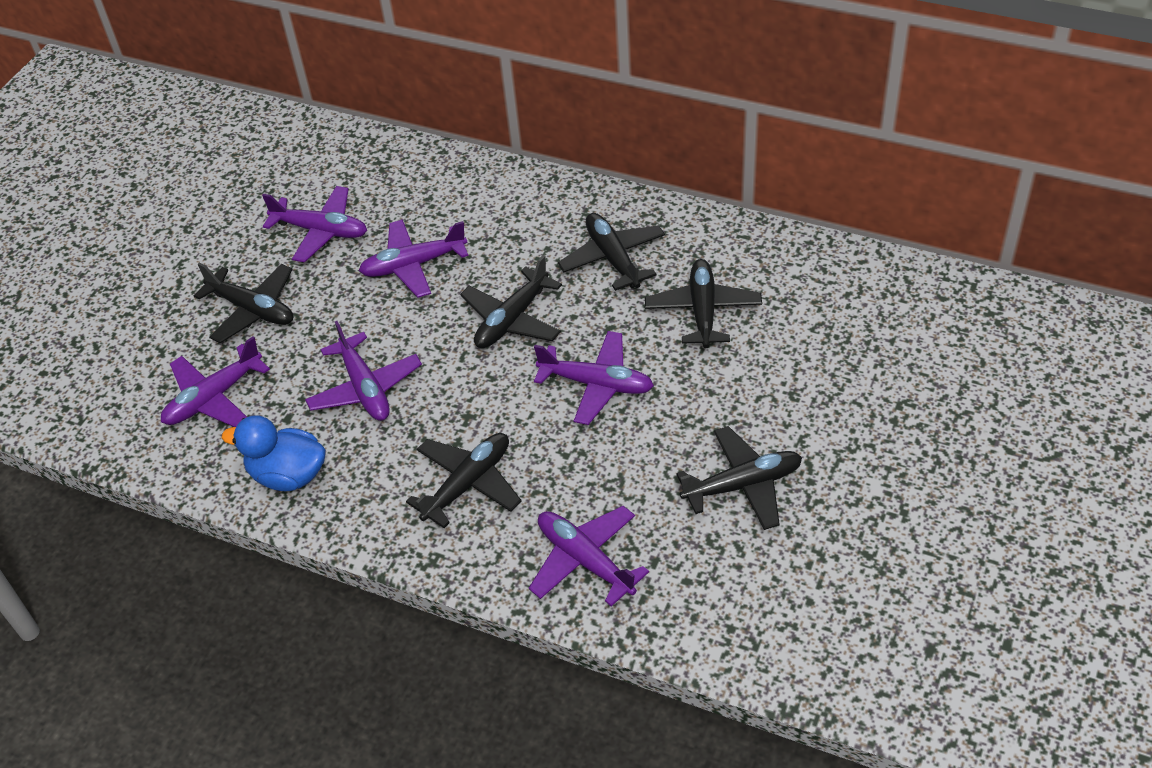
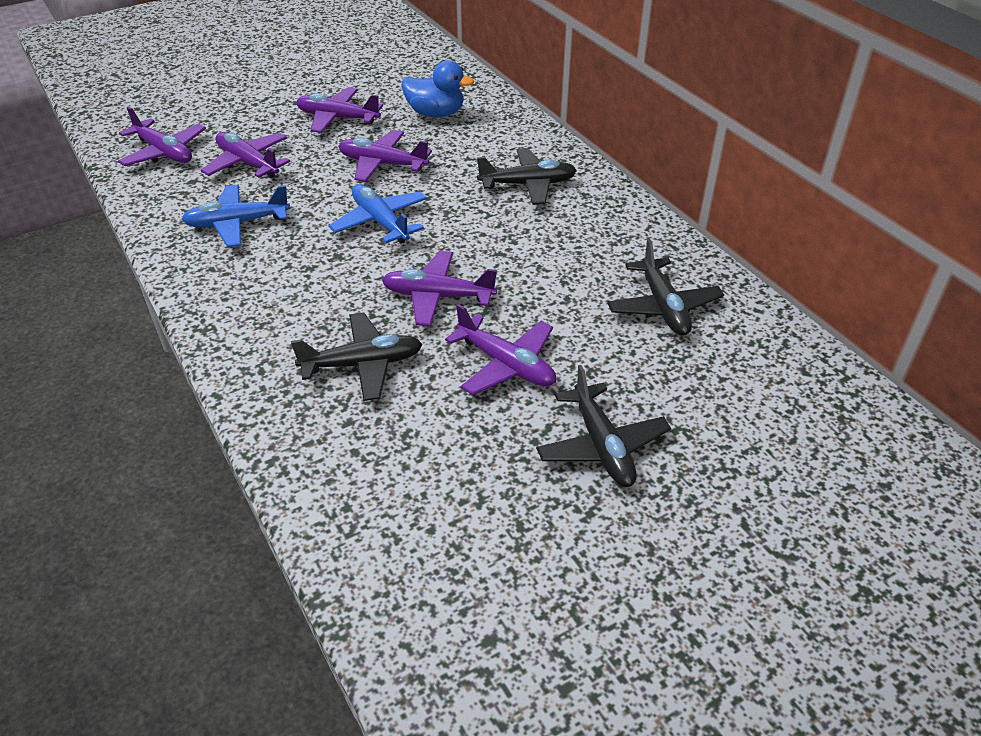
black plane: [194,263,294,343] [406,433,522,528] [460,255,562,348] [558,213,665,291] [645,259,762,348] [676,426,802,530] = 6 -> [291,312,422,401] [477,148,577,205] [536,365,671,487] [607,239,724,336] = 4
blue plane: none = 0 -> [181,185,290,247] [329,184,427,244] = 2

